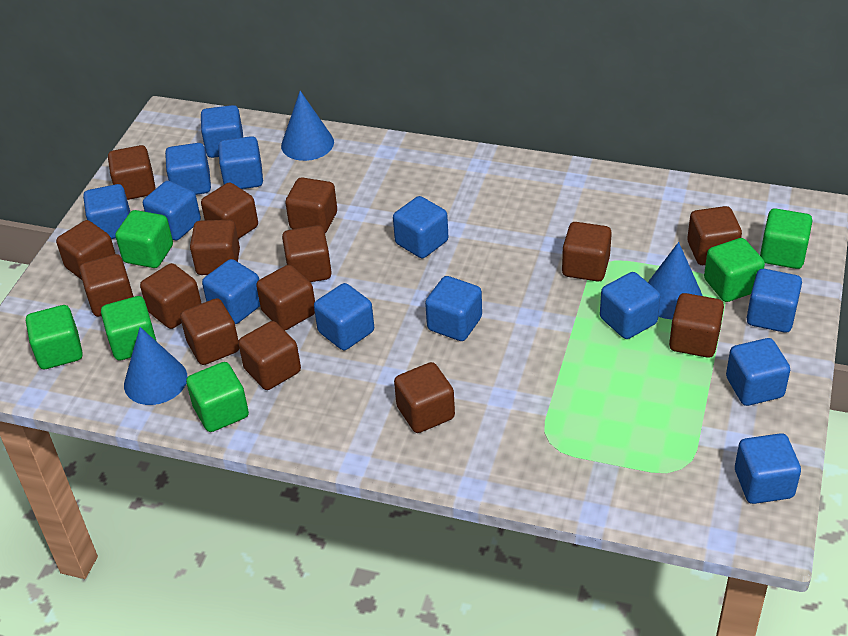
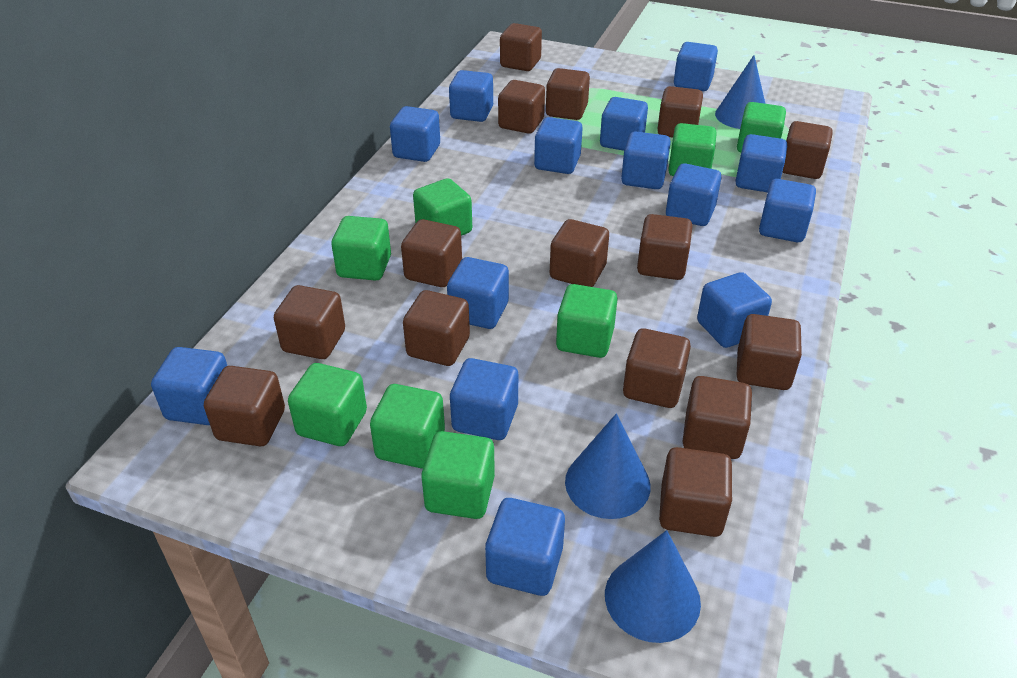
blue cube: [83,184,130,239] [143,181,201,240] [165,143,211,195] [201,105,243,158] [202,259,260,324] [218,136,263,189] [314,283,374,350] [393,196,448,258] [425,276,482,341] [600,272,660,339] [726,338,790,406] [735,433,801,504] [747,269,802,333] = 13 -> [151,347,227,425] [390,106,440,162] [447,257,509,329] [449,70,493,122] [450,358,518,440] [485,498,565,596] [534,117,583,174] [600,97,648,151] [621,131,671,189] [666,163,722,226] [674,42,718,91] [697,272,772,348] [735,134,787,192] [759,179,816,242] = 14
green cube: [26,305,83,369] [101,296,156,361] [115,210,173,268] [186,362,249,432] [704,238,765,302] [760,208,812,269] = 6 -> [288,363,367,446] [331,216,391,281] [370,384,445,468] [413,178,472,236] [421,431,495,519] [556,284,617,358] [668,123,717,177] [737,102,786,153] = 8

